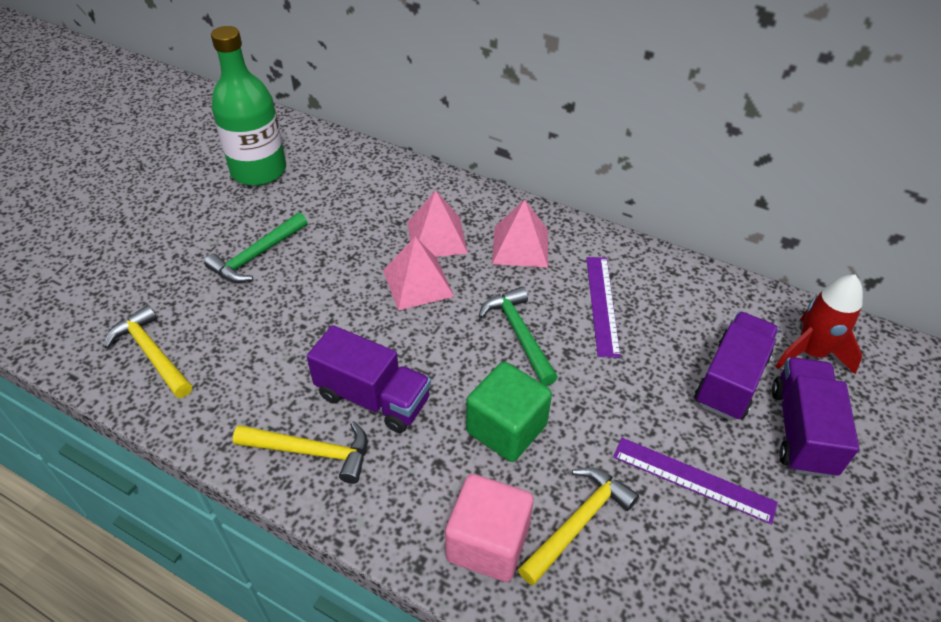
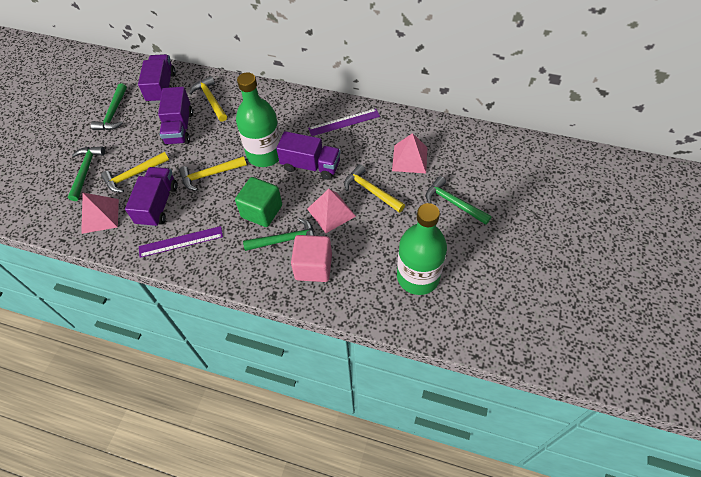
green bottle: [211,26,286,186] = 1 -> [236,72,281,167] [397,203,447,295] = 2
green hammer: [204,212,308,283] [479,287,558,386] = 2 -> [68,146,105,201] [91,83,127,130] [243,218,315,251] [426,176,492,225] = 4
purple truck: [307,325,431,433] [695,312,779,420] [772,357,859,478] = 3 -> [125,167,177,227] [138,54,176,103] [158,87,193,146] [276,131,341,180] = 4
red rocket: [775,275,863,374] = 1 -> none = 0
yellow hammer: [104,305,192,398] [233,421,368,484] [518,467,639,585] = 3 -> [101,152,169,192] [179,156,247,191] [189,76,227,122] [344,164,405,213] = 4

